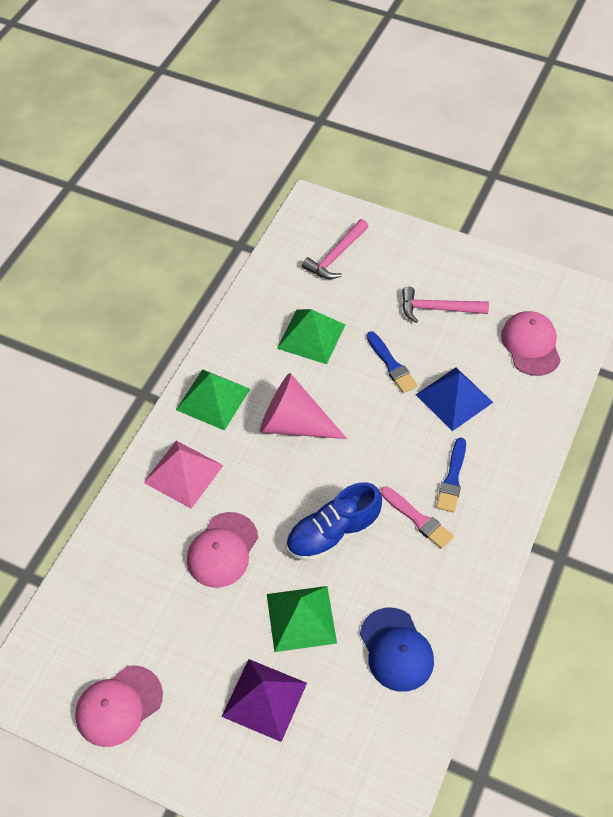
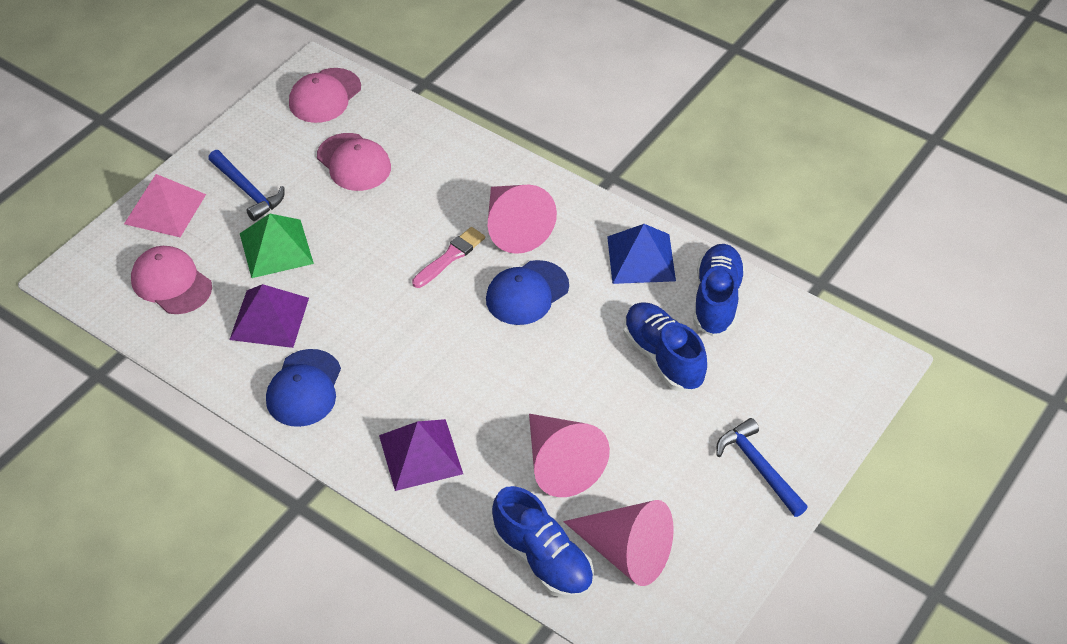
blue brush: [366,331,418,393] [436,438,466,512] = 2 -> none = 0
blue cap: [360,608,434,692] = 1 -> [266,349,341,427] [486,260,569,325] = 2
blue hammer: none = 0 -> [208,150,285,221] [717,418,808,517] = 2
blue shoe: [286,482,382,562] = 1 -> [492,486,594,599] [624,302,707,392] [693,244,745,336] = 3
green pyramid: [176,369,250,431] [267,586,337,652] [277,309,345,364] = 3 -> [240,214,314,278] = 1
pink cone: [260,373,347,439] = 1 -> [488,184,557,254] [529,414,610,497] [563,500,674,586] = 3
pink hammer: [302,219,369,279] [402,287,489,323] = 2 -> none = 0
purple pyramid: [222,659,307,742] = 1 -> [229,284,309,348] [379,419,463,491] = 2

